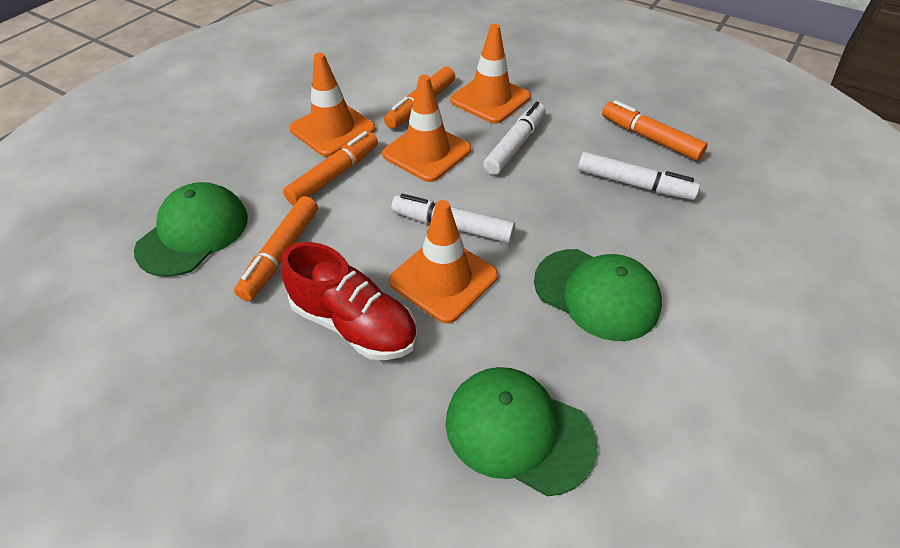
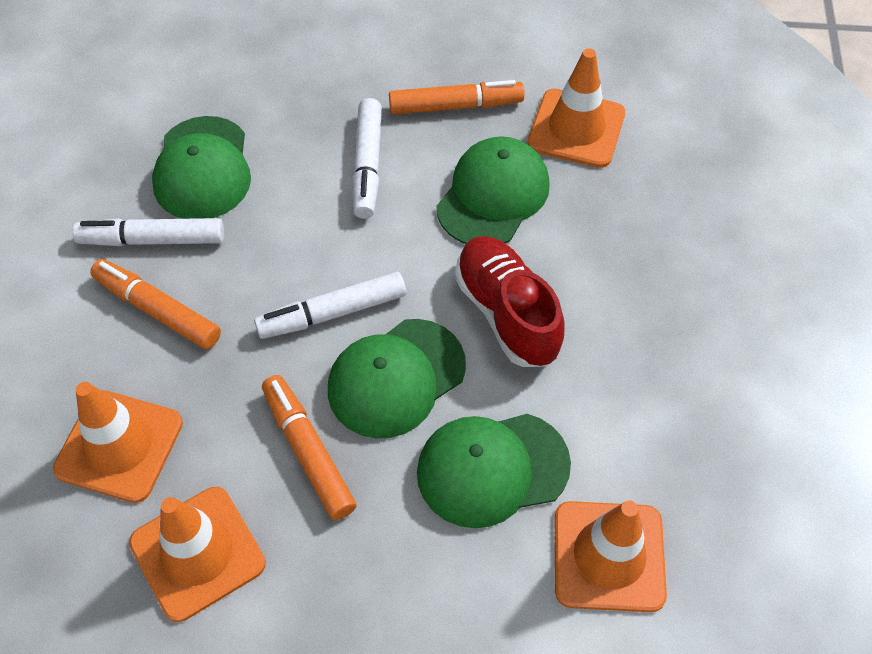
green cap: [134,182,248,277] [445,367,597,497] [534,249,662,341] = 3 -> [152,116,251,219] [328,319,466,438] [417,414,571,528] [436,136,550,244] = 4
orange marker: [234,196,318,301] [283,131,378,205] [384,67,455,129] [602,100,707,161] = 4 -> [90,259,221,349] [262,375,357,520] [389,80,525,115] = 3

